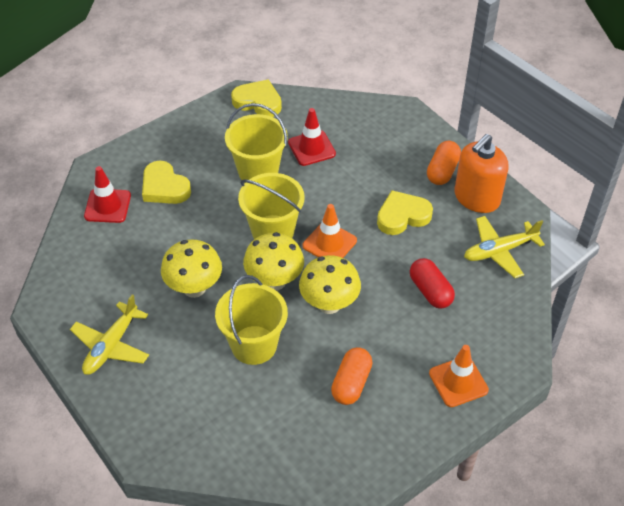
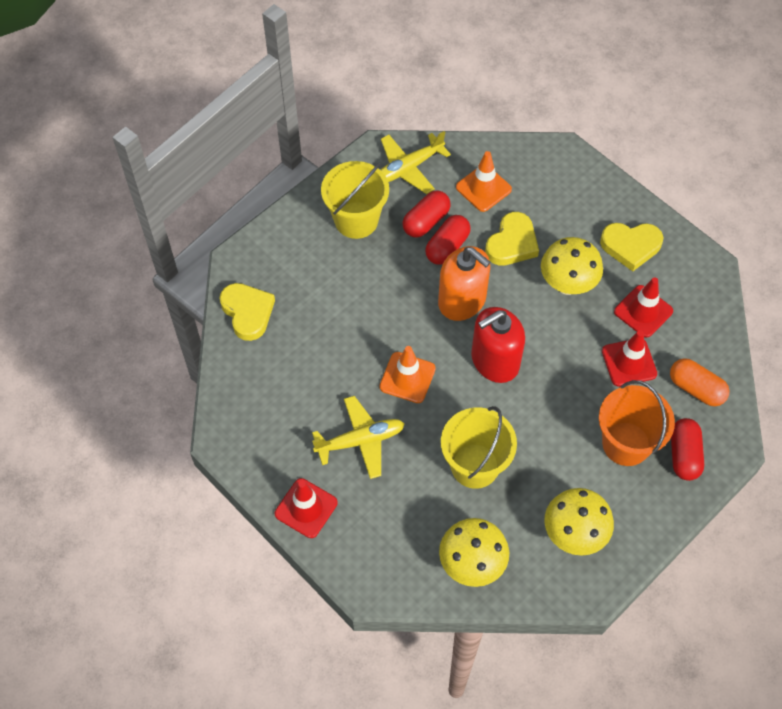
orange bucket: none = 0 -> [599,380,675,466] = 1
orange capsule: [331,347,372,405] [427,141,461,185] = 2 -> [670,358,730,406] = 1
red capsule: [410,258,455,308] = 1 -> [402,190,451,238] [425,215,471,265] [671,418,704,481] = 3
red soap dispenser: none = 0 -> [471,307,525,383] = 1
red traffic cone: [84,166,131,223] [288,108,336,166] = 2 -> [275,478,338,538] [602,330,657,386] [614,277,673,338] = 3
yellow bucket: [215,275,288,365] [225,103,288,183] [238,173,305,239] = 3 -> [321,161,389,239] [441,406,517,489] = 2

